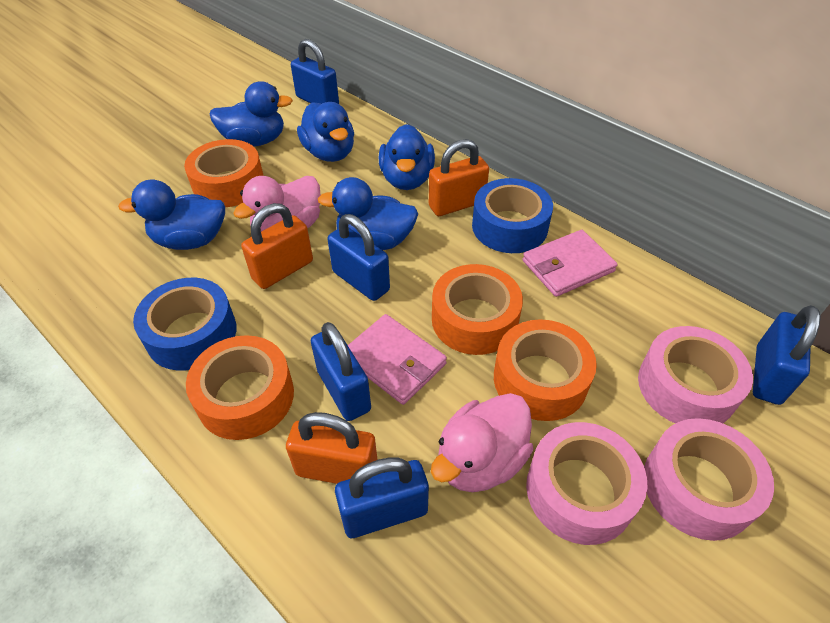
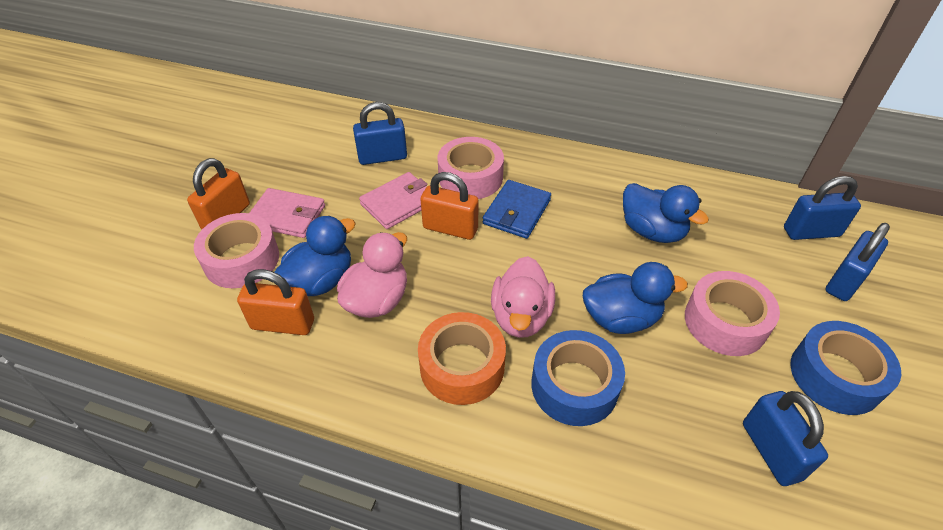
blue duck: [118,179,225,250] [210,81,293,147] [297,102,354,162] [318,177,418,250] [379,124,435,190] = 5 -> [275,216,356,296] [583,262,688,334] [623,183,709,243] = 3
blue padlock: [291,39,339,104] [311,322,371,421] [327,214,390,301] [335,457,429,538] [753,305,821,405] = 5 -> [353,102,407,165] [743,391,828,486] [784,176,861,240] [825,223,890,301] = 4
blue wallet: none = 0 -> [483,180,551,239] = 1
orange tape: [184,139,264,207] [186,335,294,440] [432,264,523,355] [494,319,597,421] = 4 -> [418,312,506,405] = 1

